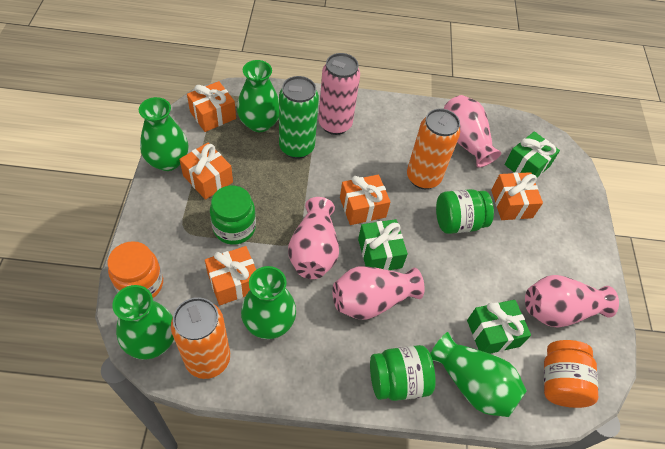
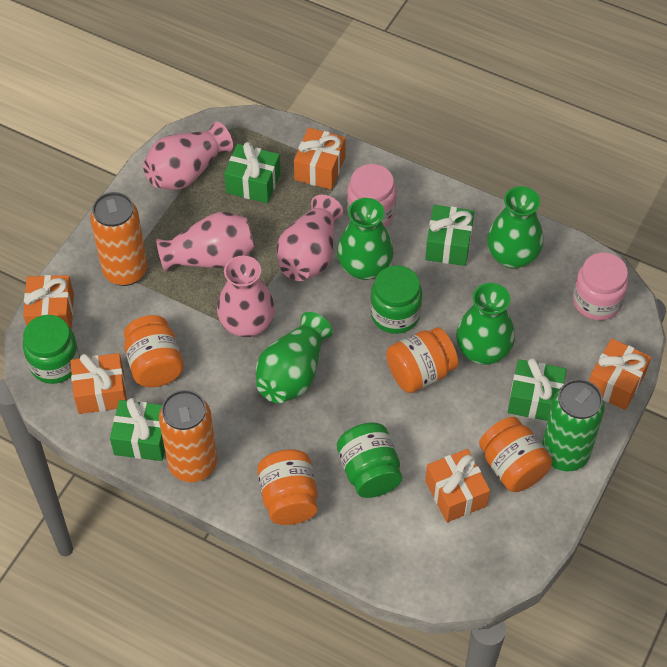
green gift: [358,219,408,270] [467,300,531,354] [504,131,560,177] = 3 -> [110,398,165,461] [224,142,280,203] [425,205,474,266] [508,358,567,421] = 4
green vase: [112,285,174,360] [139,97,189,171] [237,60,279,132] [241,266,296,339] [430,332,527,417] = 5 -> [256,312,333,403] [337,198,394,280] [456,283,515,365] [487,186,544,269] = 4
orange jar: [108,241,163,298] [544,340,598,408] = 2 -> [124,315,184,387] [257,449,318,525] [386,327,458,393] [479,417,552,492] = 4
pink can: [318,53,360,135] = 1 -> none = 0
pink jar: none = 0 -> [347,164,397,227] [573,253,628,320] = 2

